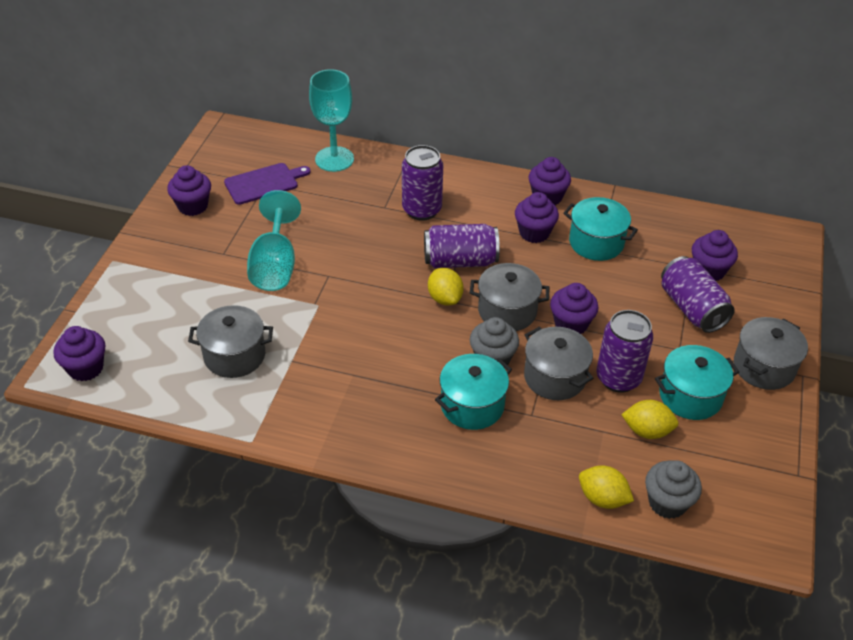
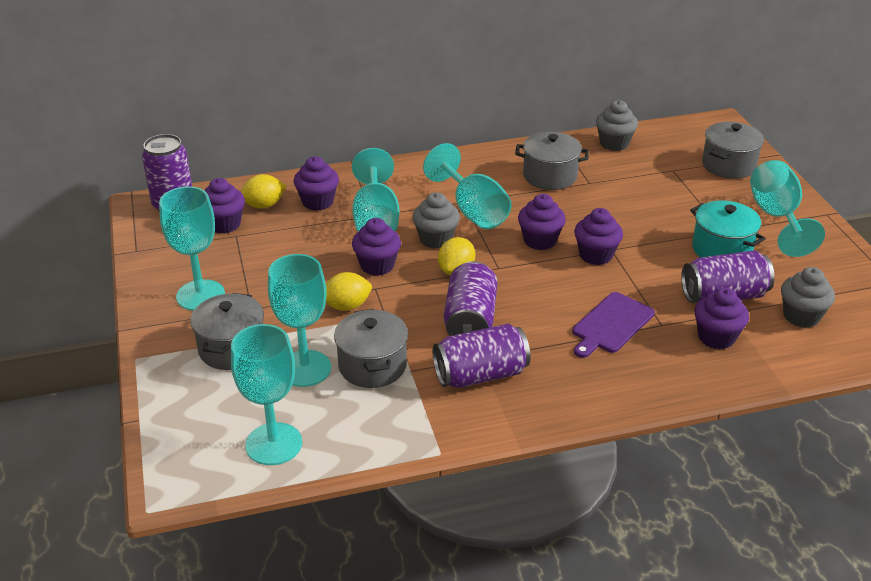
grey cupcake: [470,317,519,365] [645,460,702,519] = 2 -> [412,192,460,249] [596,100,638,151] [781,267,835,328] = 3
turquoise goblet: [247,190,301,291] [309,69,354,172] = 2 -> [159,186,225,311] [231,324,302,465] [268,254,331,387] [352,148,400,232] [423,143,512,229] [750,160,825,257] = 6
turquoise pot: [435,354,512,430] [563,197,638,261] [655,345,739,420] = 3 -> [690,200,765,258] = 1

